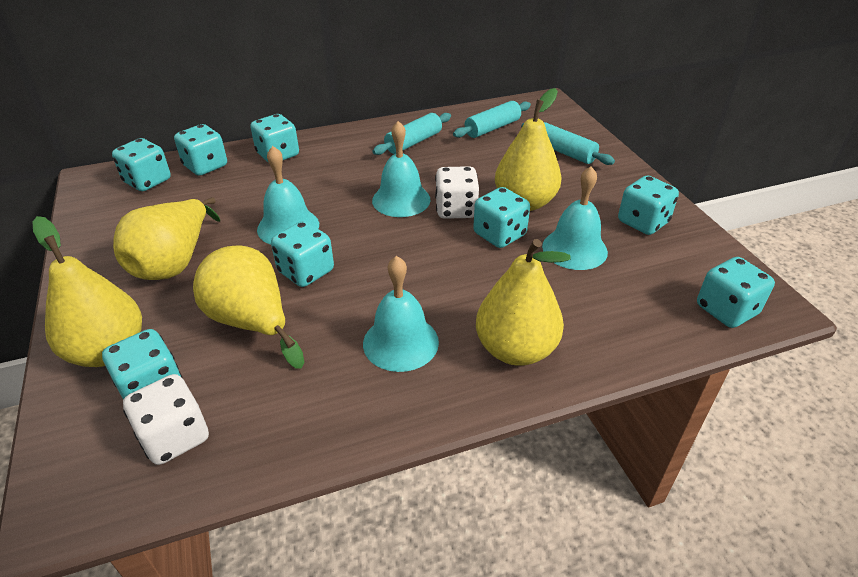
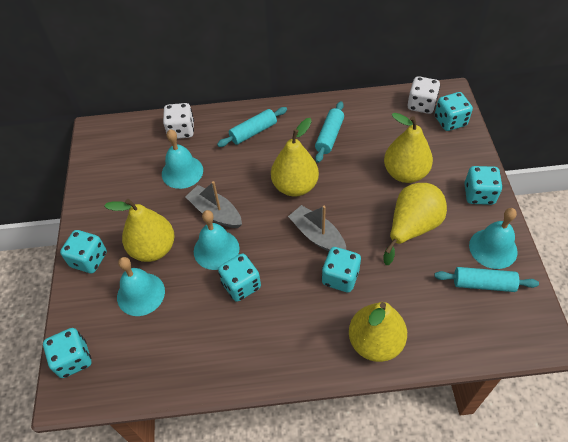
grey boat: none = 0 -> [185,181,242,228] [288,205,346,251] = 2
turquoise dice: [102,329,183,400] [112,138,171,191] [174,124,227,176] [250,114,299,163] [271,221,334,287] [473,187,530,248] [618,175,679,235] [697,257,775,328] = 8 -> [43,328,91,378] [60,230,107,273] [218,253,261,302] [322,247,361,292] [435,92,473,131] [464,166,503,205] = 6

